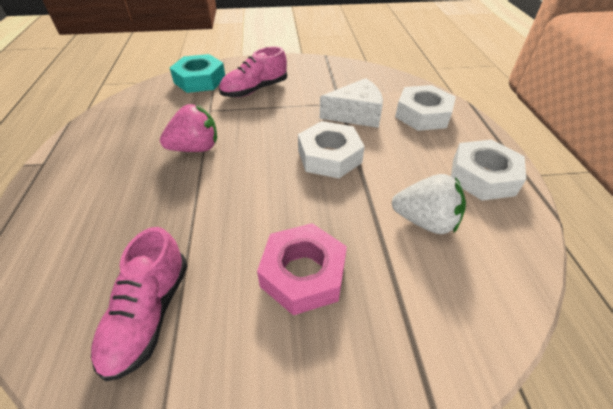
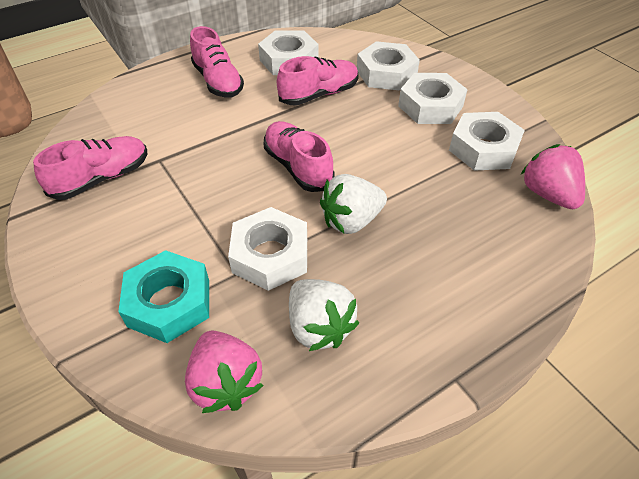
pink nut: [257,223,347,315] = 1 -> none = 0
pink shoe: [91,227,187,381] [219,46,287,98] = 2 -> [33,136,147,200] [190,26,244,98] [264,121,334,192] [277,56,359,106] = 4
pink strawberry: [160,104,217,152] = 1 -> [185,331,264,413] [521,144,585,209] = 2
white cheese: [320,78,383,128] = 1 -> none = 0
white nut: [298,121,365,178] [395,85,456,131] [451,140,526,201] = 3 -> [228,207,307,291] [258,30,319,75] [357,41,420,90] [398,73,468,124] [449,112,525,171] = 5
white strawberry: [392,174,466,234] = 1 -> [289,279,359,351] [320,174,387,234] = 2

